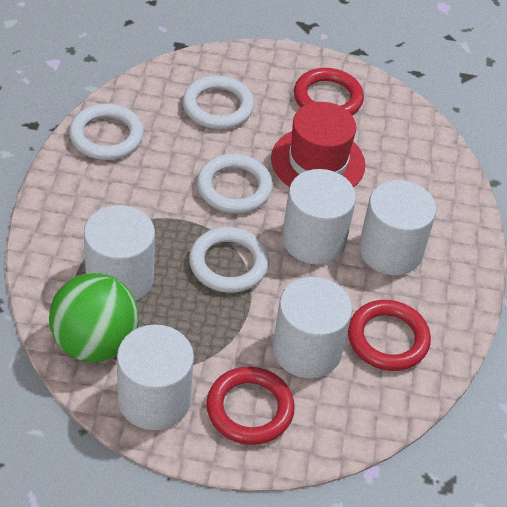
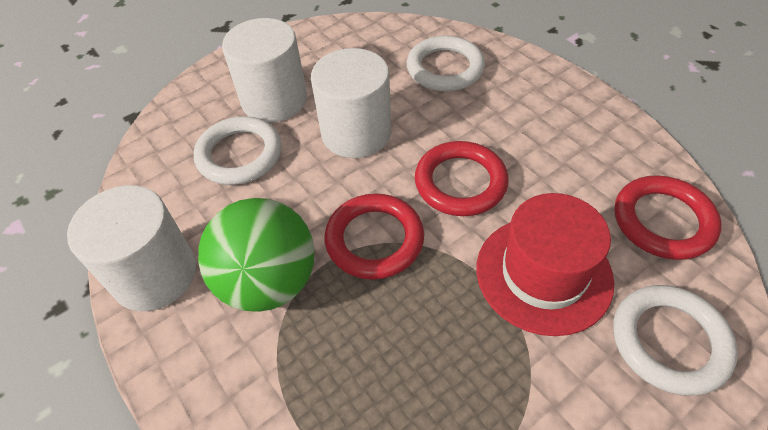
white cylinder: [84,205,155,301] [117,324,194,430] [273,277,352,378] [282,169,356,264] [359,180,436,275] = 5 -> [67,185,196,311] [222,18,307,123] [311,48,392,158] = 3
white ring: [69,104,144,160] [183,75,254,129] [189,227,269,293] [197,154,273,213] = 4 -> [193,116,282,185] [407,35,485,91] [613,285,738,396] = 3

